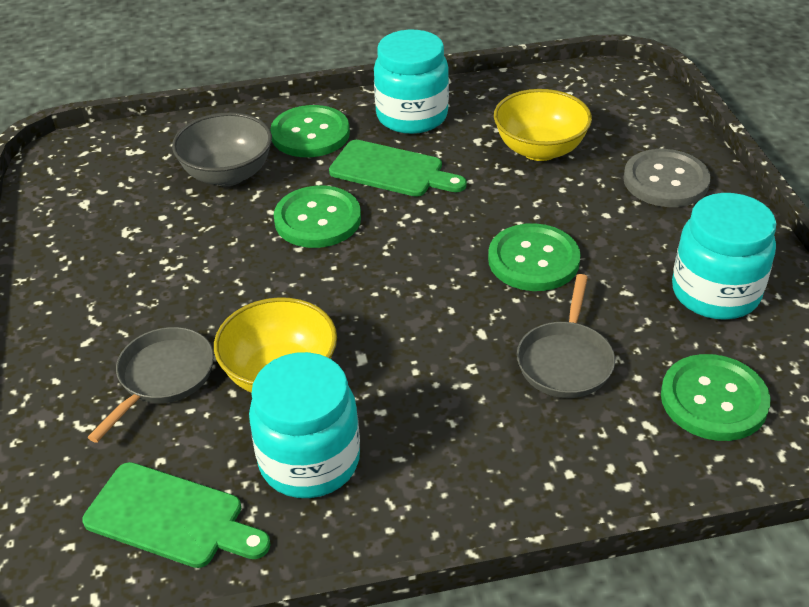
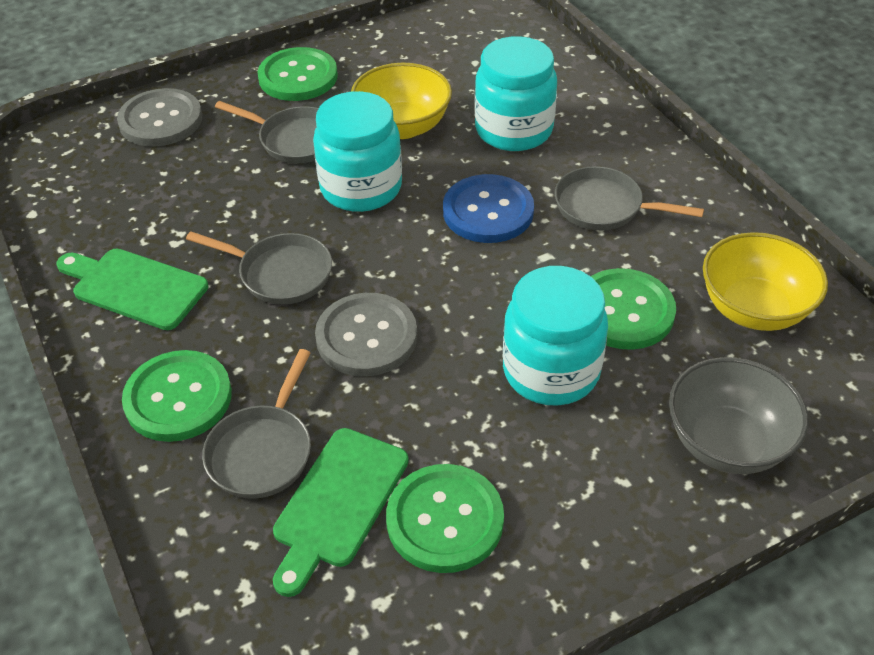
blue button: none = 0 -> [443,174,534,243] = 1
grey button: [623,149,711,207] = 1 -> [117,88,202,147] [315,293,417,376] = 2
grey pan: [87,327,214,443] [517,274,615,398] = 2 -> [186,232,332,304] [202,349,311,499] [215,101,319,163] [555,166,704,230] = 4

